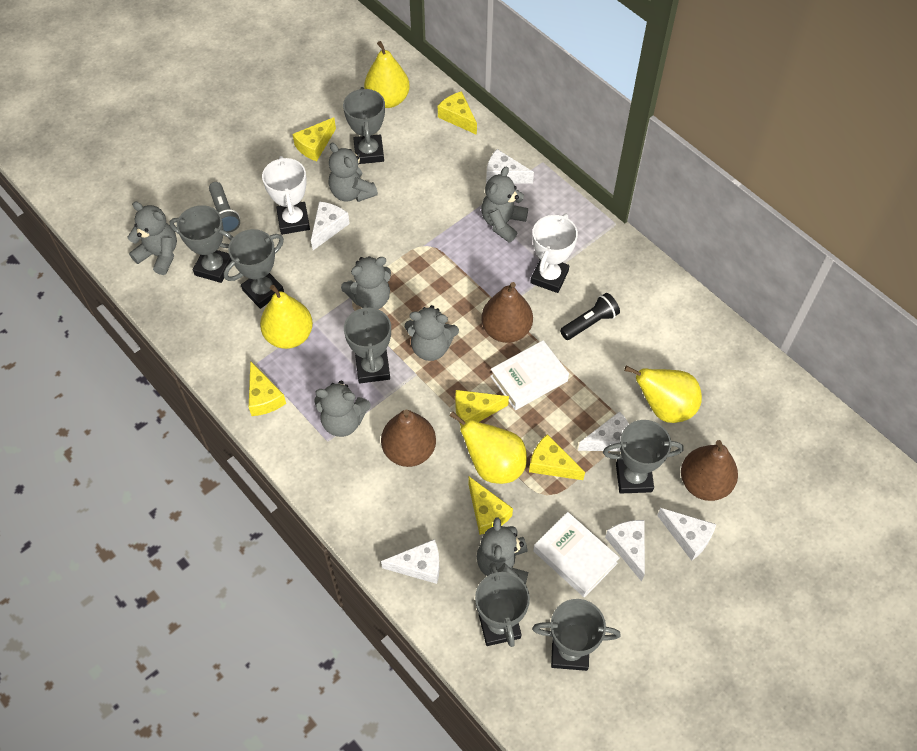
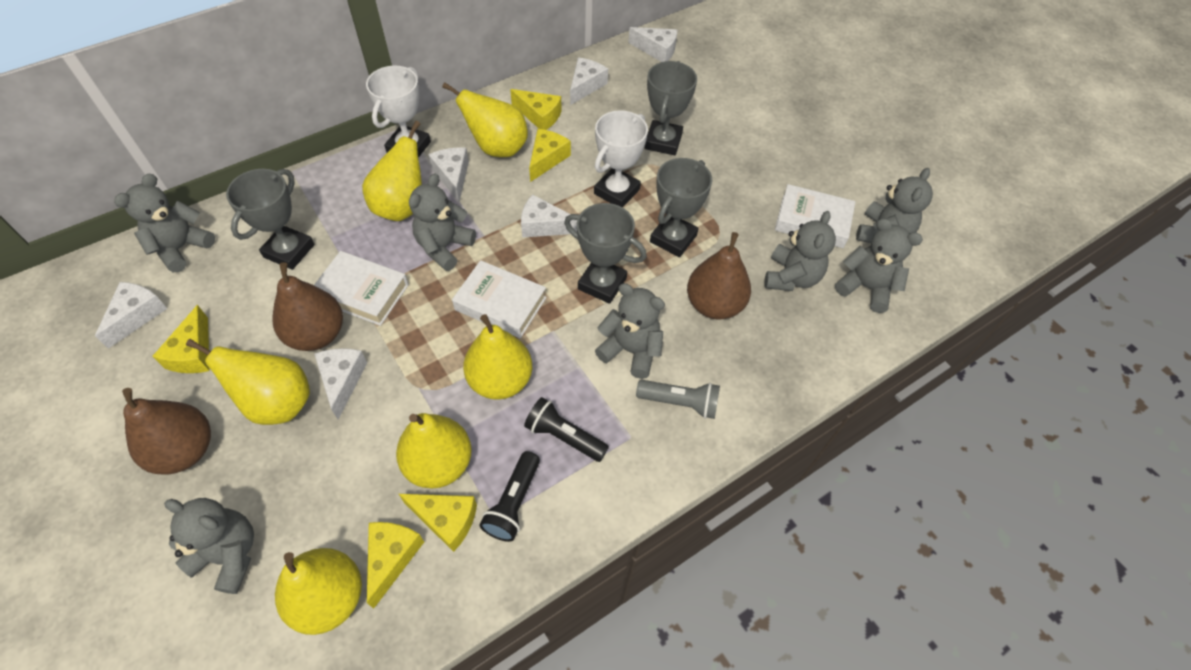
black flashlight: [560,293,620,340] = 1 -> [479,451,540,542] [524,397,609,462] = 2
grey trophy: [169,205,233,283] [224,229,284,309] [343,87,385,164] [344,303,391,383] [475,563,530,647] [532,599,621,671] [603,420,684,494] = 7 -> [226,169,315,270] [564,203,647,304] [645,61,697,155] [650,158,712,257] = 4
white book: [490,340,569,410] [533,512,620,597] = 2 -> [314,251,409,326] [452,260,547,338] [775,184,856,248] = 3
yellow cheese: [249,361,286,416] [292,117,336,161] [438,91,477,135] [455,390,509,425] [468,477,513,535] [529,434,585,480] = 6 -> [152,305,210,373] [367,522,424,609] [399,494,477,552] [510,89,562,130] [529,129,571,182] = 5
yellow pear: [260,285,313,349] [364,41,410,108] [449,411,527,484] [624,366,702,423] = 4 -> [186,339,310,425] [275,548,362,635] [362,121,422,221] [396,413,472,489] [442,82,528,157] [463,314,532,400] = 6

